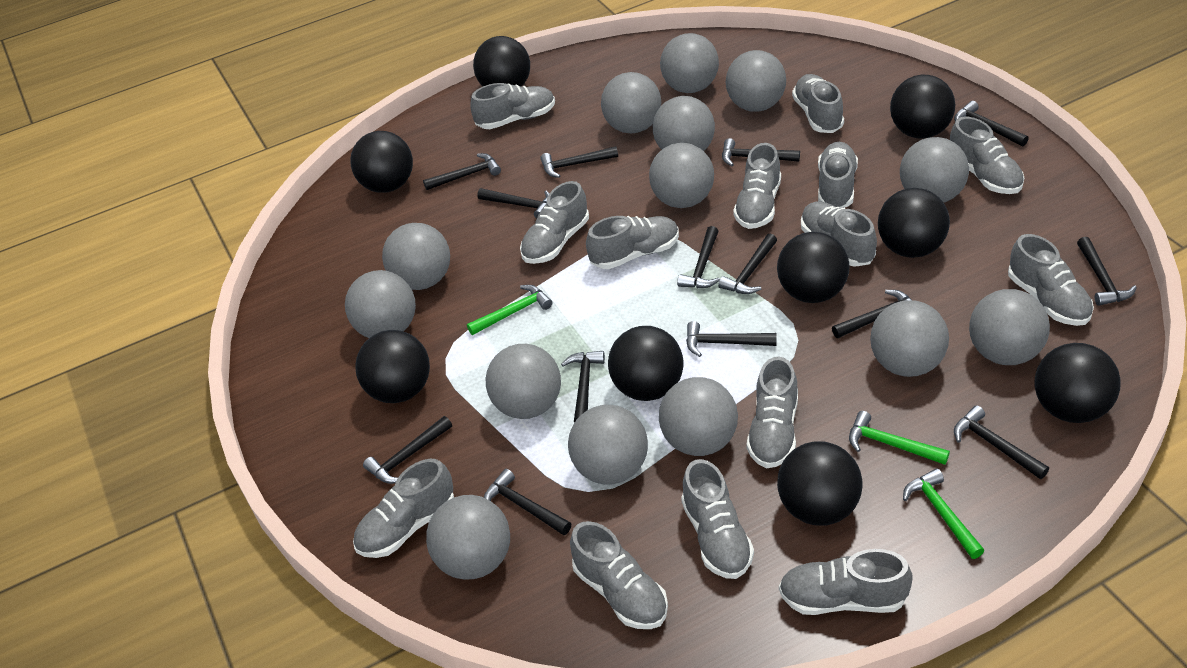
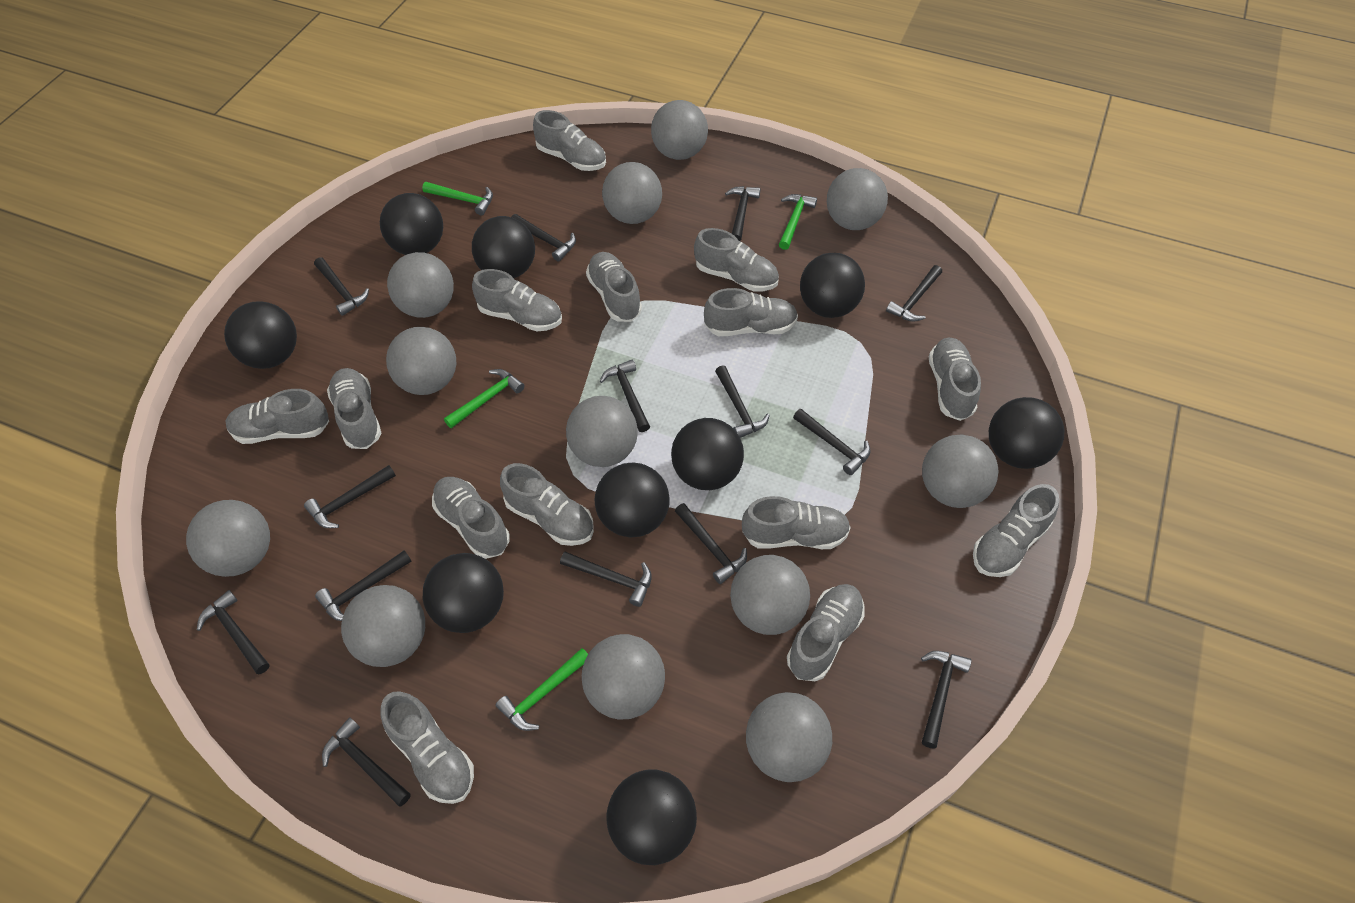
green hammer: [467,285,553,335] [849,411,950,465] [903,468,984,559] = 3 -> [422,182,493,216] [444,369,525,428] [496,648,588,731] [779,194,817,250] = 4
grey ball: [345,270,416,338] [382,223,450,290] [426,495,510,580] [486,344,561,419] [568,405,648,485] [601,72,661,133] [649,143,714,208] [653,96,715,151] [659,377,738,456] [660,33,719,93] [726,50,786,112] [870,300,949,377] [900,137,969,203] [969,289,1050,365] = 14 -> [186,500,270,577] [341,585,425,667] [386,327,456,395] [387,252,454,318] [566,396,638,467] [582,634,665,719] [602,162,662,224] [651,100,708,160] [730,555,810,635] [746,692,832,782] [827,168,888,230] [922,434,999,508] = 12

